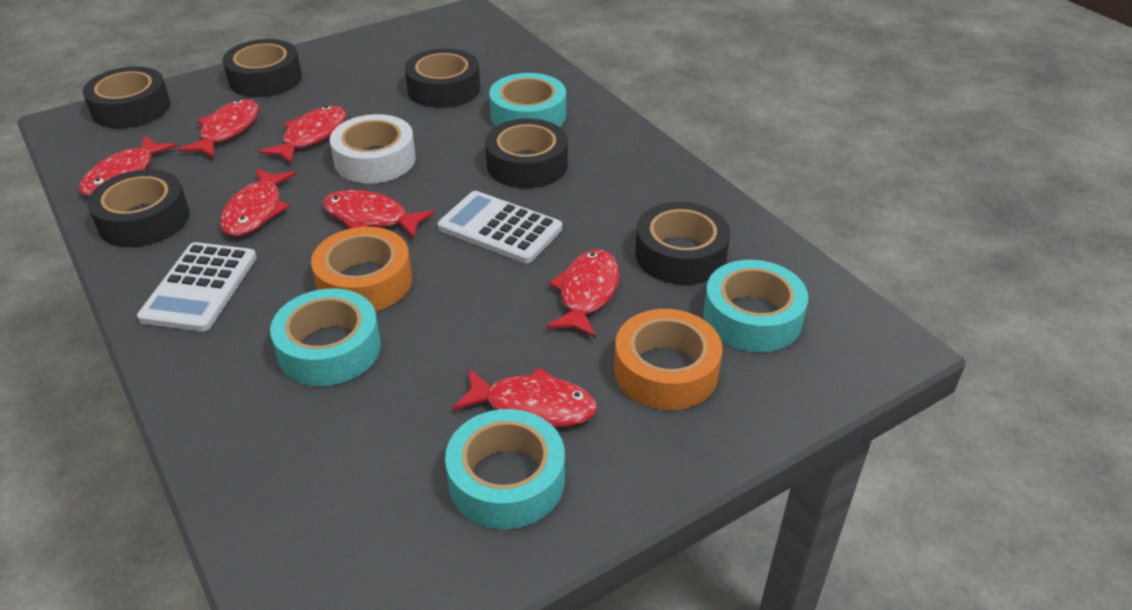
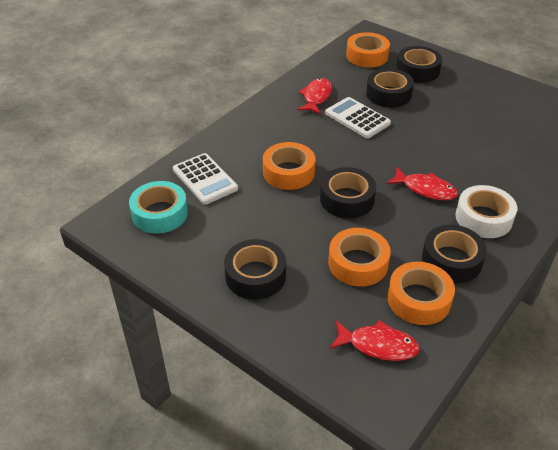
black tape: [83,66,170,129] [87,169,190,247] [223,39,302,97] [405,48,480,108] [485,118,568,188] [635,202,730,285] = 6 -> [224,239,286,300] [320,167,376,218] [366,68,414,107] [396,46,442,83] [422,225,487,283] = 5
orange tape: [311,227,412,311] [614,309,723,410] = 2 -> [263,142,315,190] [328,228,391,287] [346,32,390,67] [387,262,455,325] = 4
red fish: [79,135,177,196] [178,99,259,158] [220,168,296,236] [259,106,346,164] [323,190,435,239] [452,367,597,427] [546,250,619,338] = 7 -> [297,78,332,114] [330,320,420,361] [386,167,458,200] = 3
turquoise tape: [270,288,381,386] [445,409,565,529] [489,73,566,127] [703,260,808,352] = 4 -> [129,181,188,234] = 1

